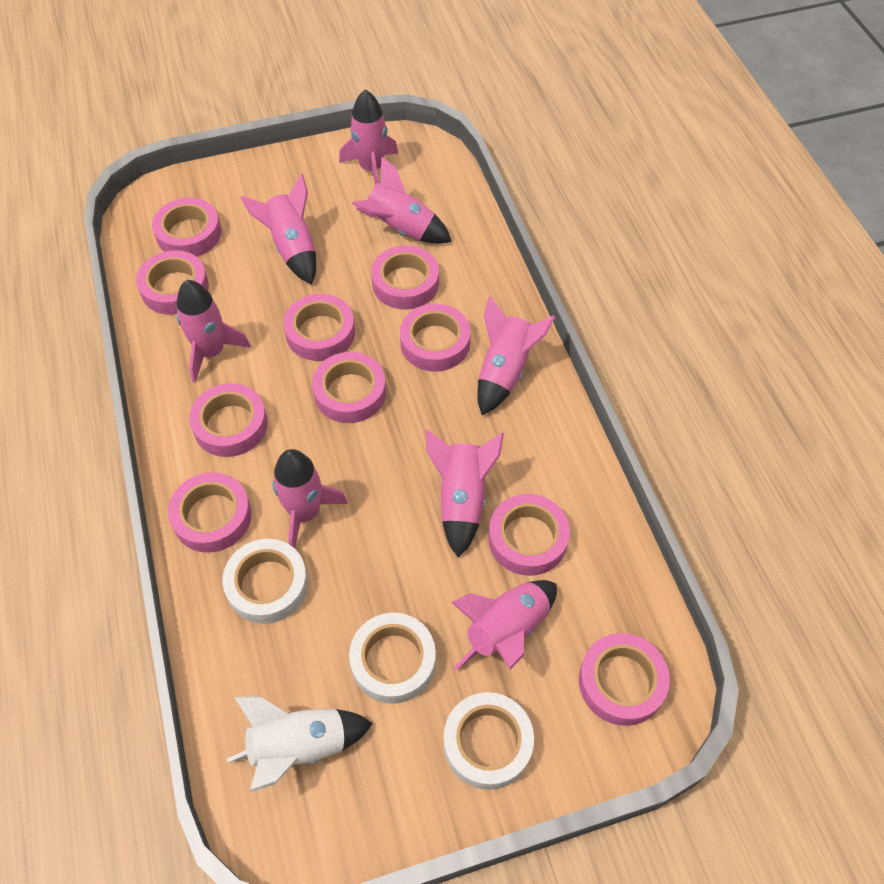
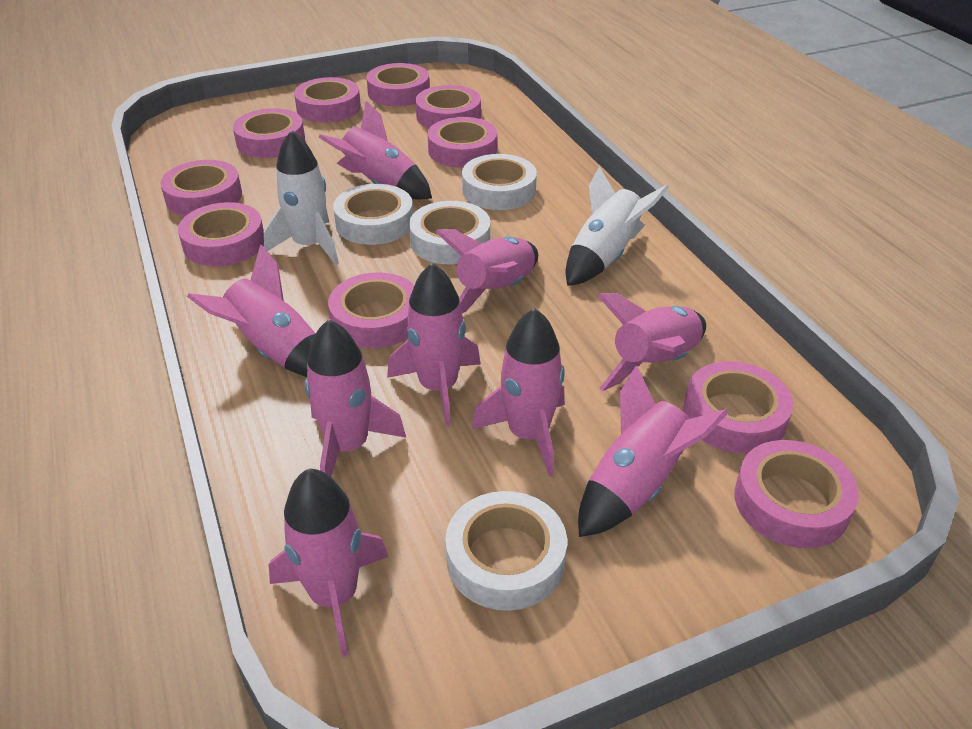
pink rocket: [177,280,251,383] [240,174,316,284] [273,449,348,548] [339,89,398,185] [352,156,452,244] [426,430,504,558] [451,580,557,670] [477,296,555,415] = 8 -> [187,244,316,377] [269,469,388,657] [305,319,406,477] [319,101,432,200] [387,263,481,426] [435,229,538,313] [472,308,565,477] [578,365,729,537] [597,293,706,391] = 9
white rocket: [227,696,373,792] = 1 -> [264,130,339,265] [566,167,669,286] = 2
white tape: [223,539,308,624] [349,613,436,704] [444,692,534,790] = 3 -> [333,184,413,245] [409,201,490,264] [445,491,567,611] [462,154,537,210] = 4

